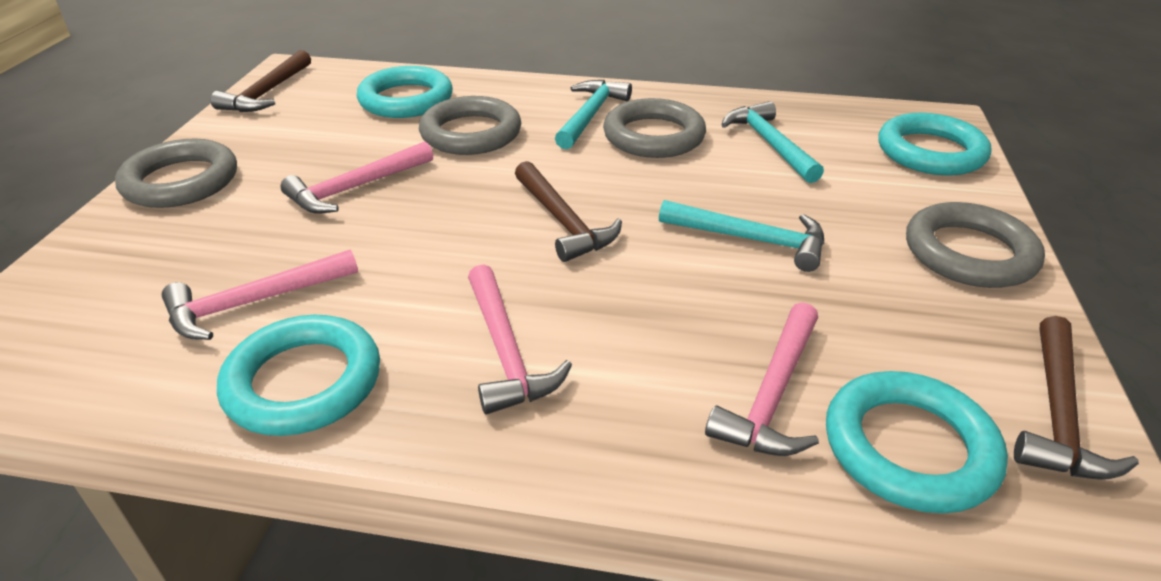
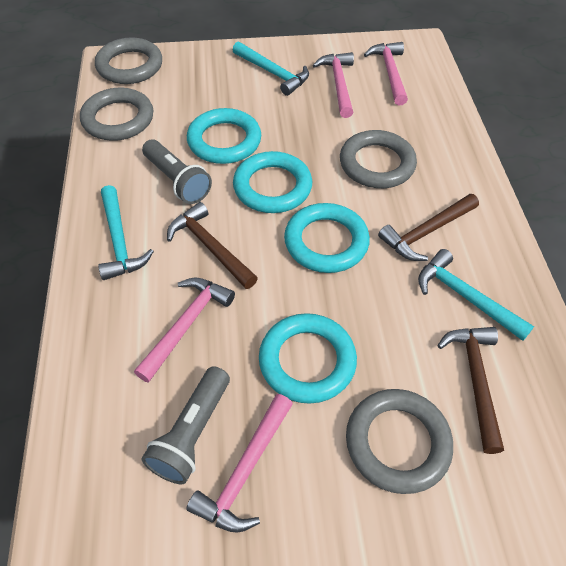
grey flashlight: none = 0 -> [141,366,230,484] [142,139,212,204] = 2

